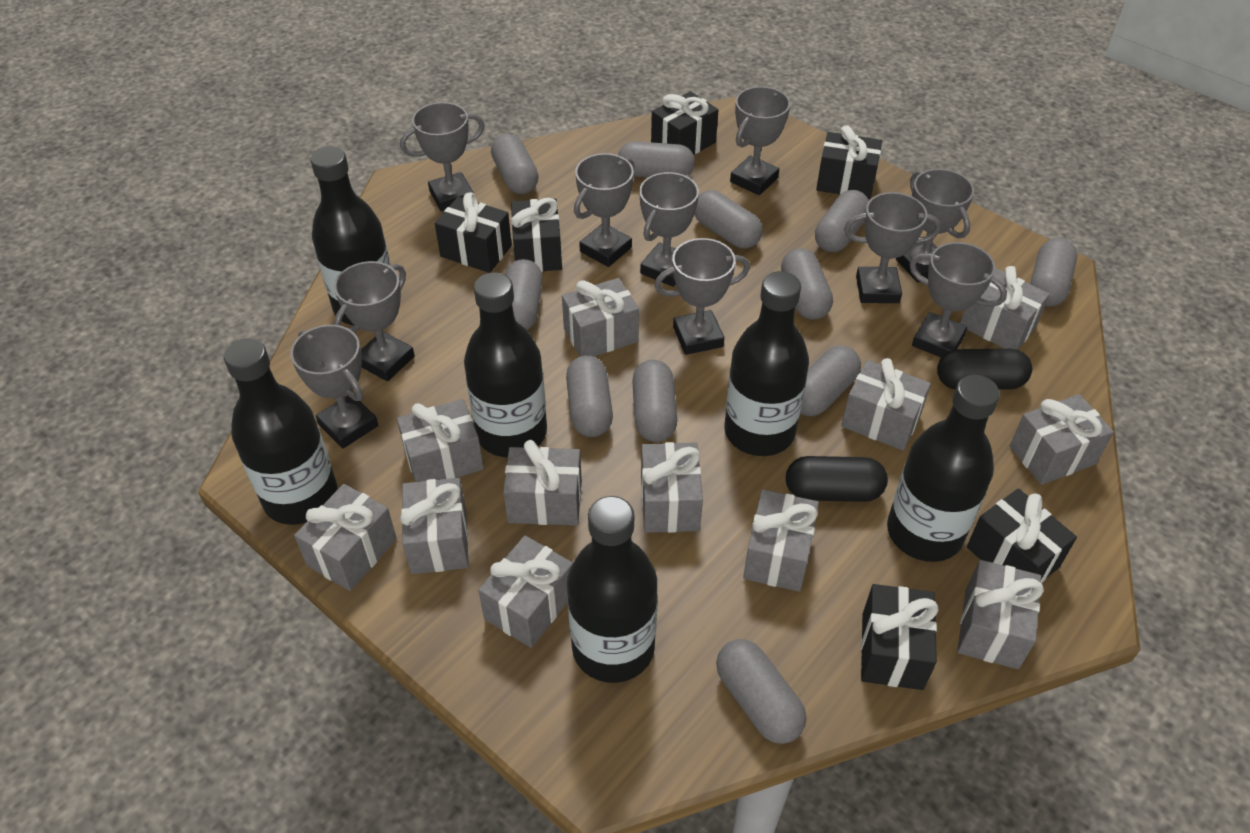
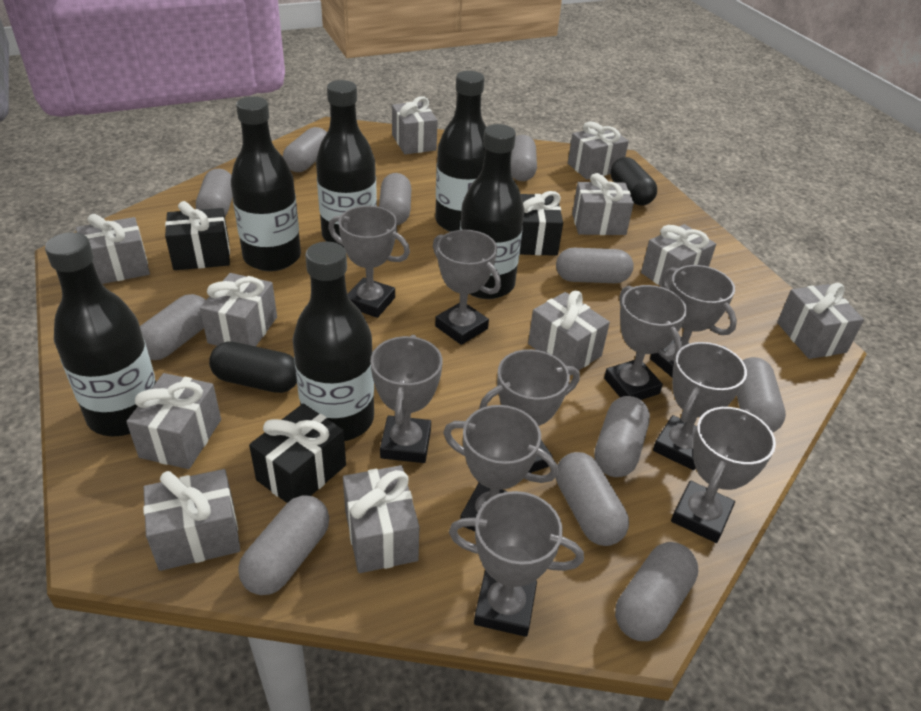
black gift: [435,192,512,273] [511,198,562,272] [651,91,718,155] [816,125,882,199] [861,584,939,690] [967,488,1077,583] = 6 -> [165,201,230,270] [249,404,346,503] [519,191,563,256] = 3
grey gift: [294,484,397,591] [397,399,484,482] [400,478,469,574] [478,536,573,648] [503,440,582,525] [562,278,639,357] [641,442,703,533] [743,490,819,592] [841,358,931,451] [957,560,1044,669] [960,266,1050,350] [1010,394,1114,485] = 12 -> [76,214,150,284] [126,373,221,469] [143,469,240,571] [200,273,277,346] [343,465,419,573] [392,96,438,154] [528,290,610,375] [568,122,629,179] [572,173,634,235] [641,224,716,287] [777,283,864,359] = 11

